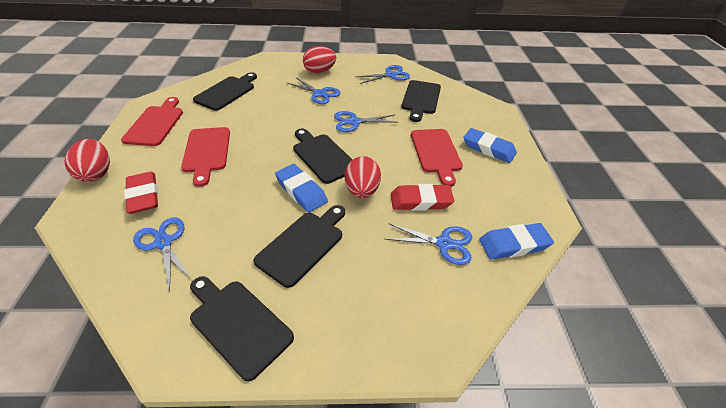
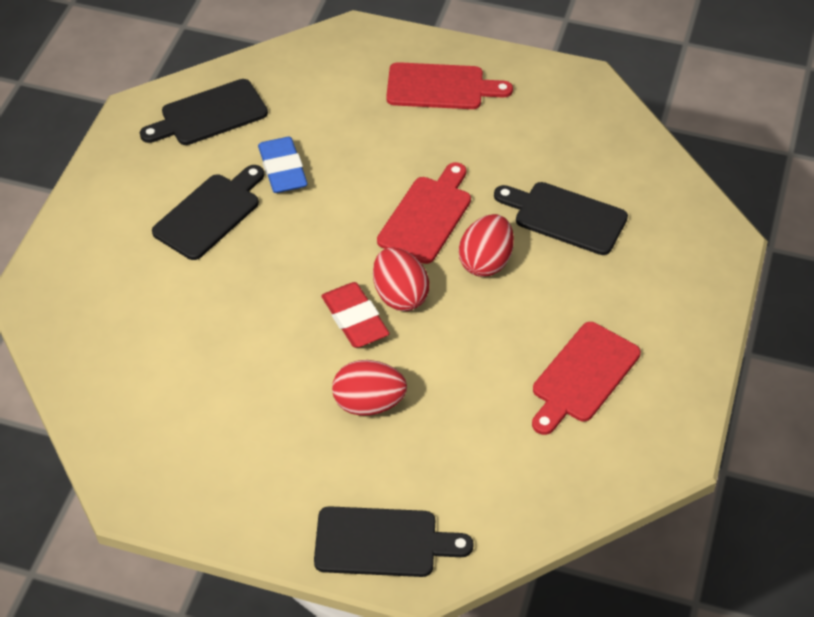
black cutting board: [190,276,294,381] [193,72,257,111] [253,205,345,288] [293,128,352,184] [401,80,441,122] = 5 -> [140,79,268,145] [152,165,264,260] [314,506,474,577] [494,182,628,255] = 4
blue eraser: [275,164,328,212] [463,128,517,163] [479,223,554,260] = 3 -> [258,137,308,193] = 1
blue scissors: [133,217,193,291] [287,77,340,104] [334,111,398,132] [356,65,410,84] [385,223,472,265] = 5 -> none = 0
red eraser: [124,172,158,214] [391,184,454,211] = 2 -> [321,282,390,348] = 1

